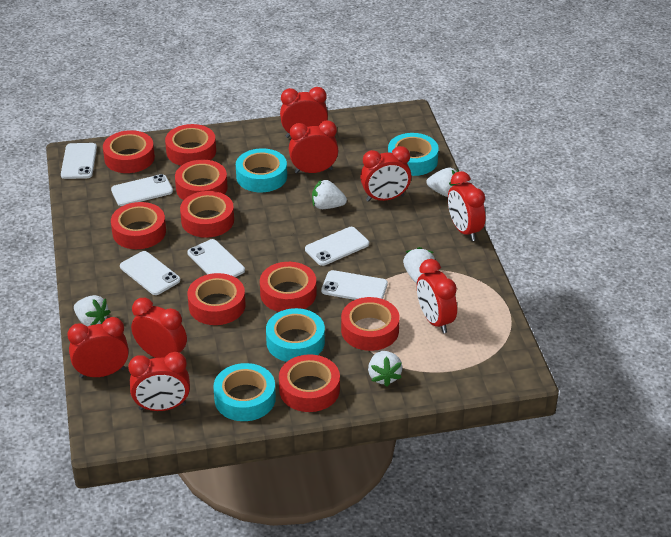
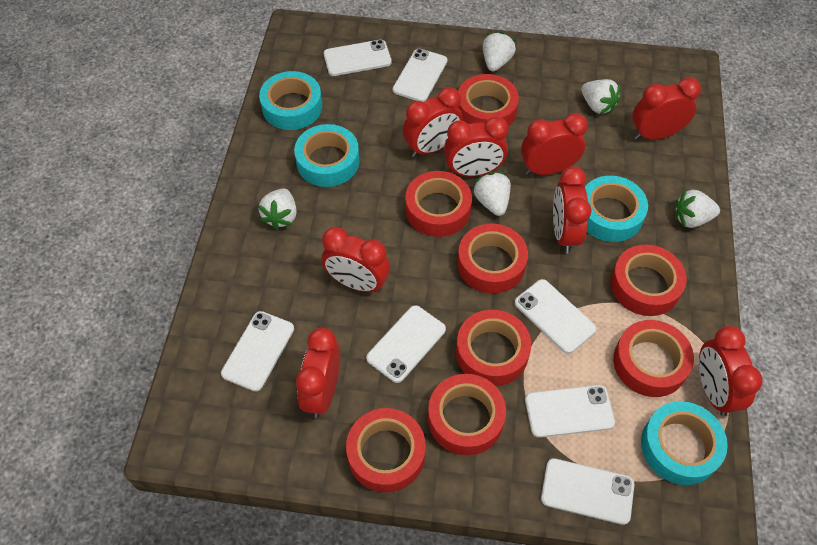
red tape: [103,130,155,173] [111,202,166,249] [165,124,216,166] [175,160,228,200] [180,191,234,238] [187,273,246,325] [260,262,316,312] [279,354,340,412] [341,297,400,351] = 9 -> [346,408,426,492] [405,171,472,237] [428,374,506,455] [456,310,531,386] [457,224,528,294] [458,74,519,127] [611,245,687,316] [613,320,694,397] = 8
white phone: [61,143,97,179] [111,174,173,206] [120,251,180,295] [187,239,245,277] [305,227,369,266] [321,270,388,300] = 6 -> [221,311,294,392] [324,40,392,76] [366,305,446,383] [393,49,448,102] [515,279,596,354] [525,385,615,438] [541,458,634,525] = 7

